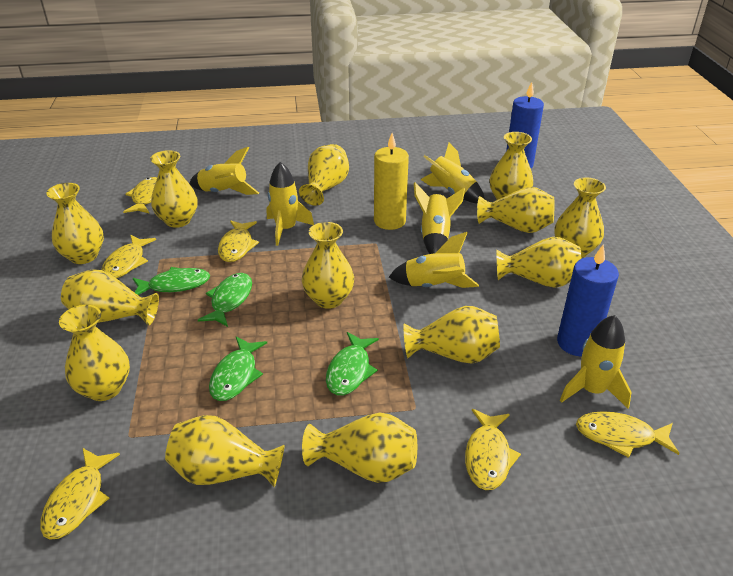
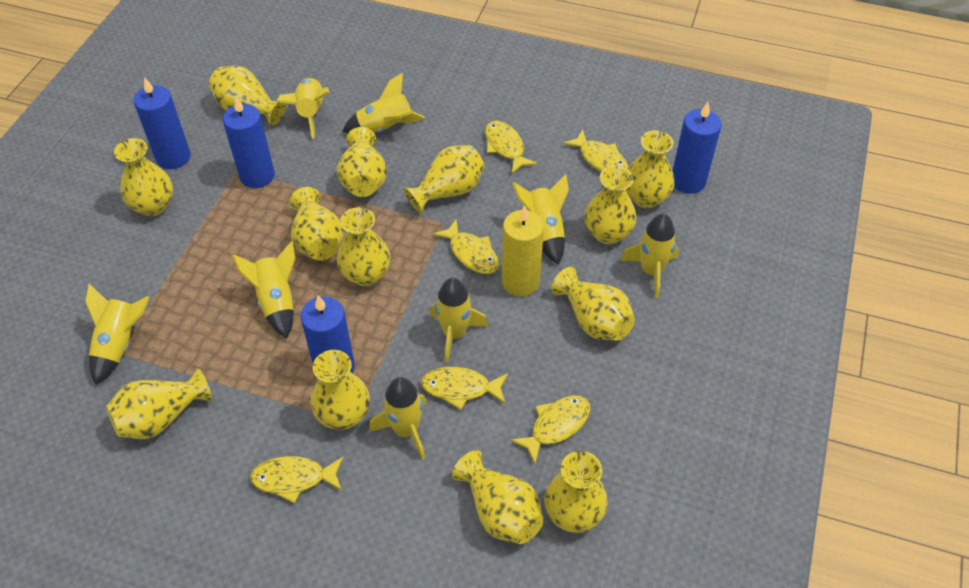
blue candle: [506,82,544,168] [557,244,619,357] = 2 -> [133,77,191,169] [223,97,275,188] [301,296,355,373] [673,102,722,194] = 4
green fish: [133,267,210,295] [198,273,252,327] [209,336,267,401] [326,332,379,395] = 4 -> none = 0
yellow rocket: [189,147,259,195] [267,162,314,246] [389,232,479,288] [414,182,465,254] [420,143,485,204] [560,315,632,408] = 6 -> [85,284,150,385] [232,241,295,339] [276,78,329,139] [342,73,425,133] [369,377,427,460] [429,278,488,363] [513,174,569,265] [620,214,679,298] = 8

